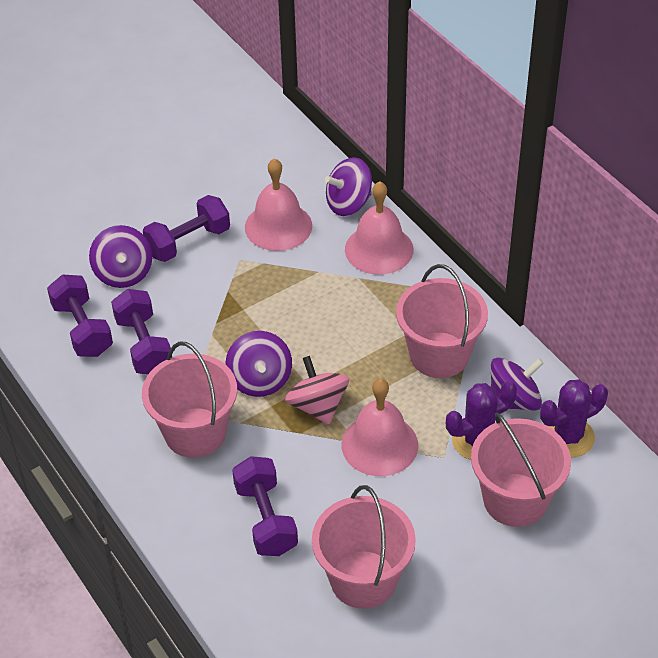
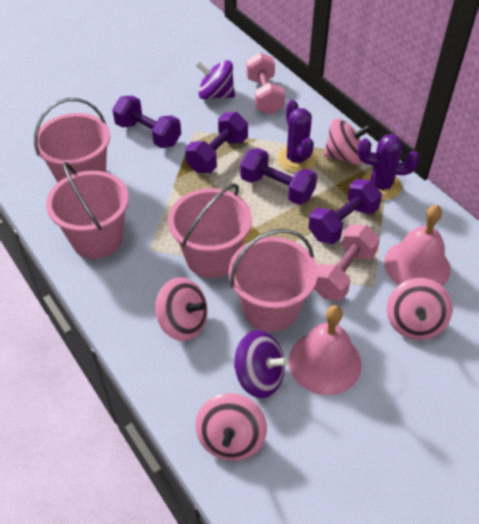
pink bell: [245,158,312,251] [342,379,418,476] [345,181,413,275] = 3 -> [289,305,362,395] [384,205,450,286] = 2
pink dumbbell: none = 0 -> [246,52,285,115] [314,225,380,301] = 2
pink spinning top: [285,356,349,425] = 1 -> [155,277,208,341] [195,393,267,461] [324,118,371,165] [387,278,452,340] = 4
purple spinning top: [89,225,152,288] [226,331,292,397] [325,157,372,216] [491,358,544,411] = 4 -> [196,60,235,99] [234,330,288,398] = 2

